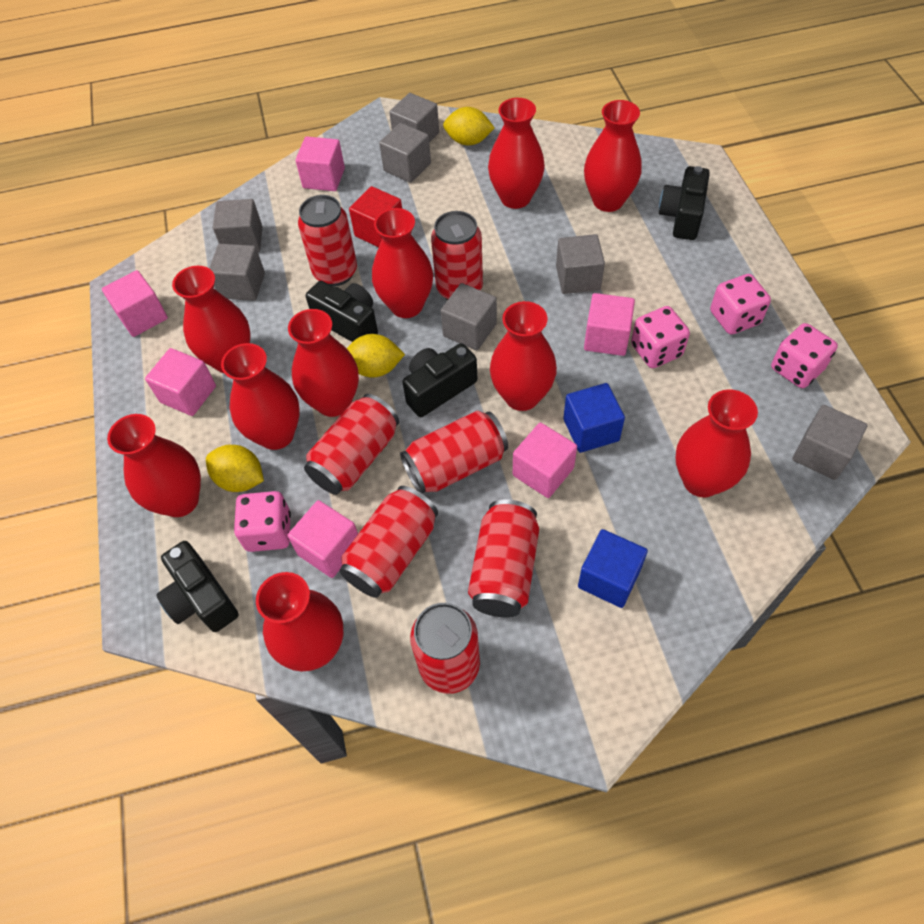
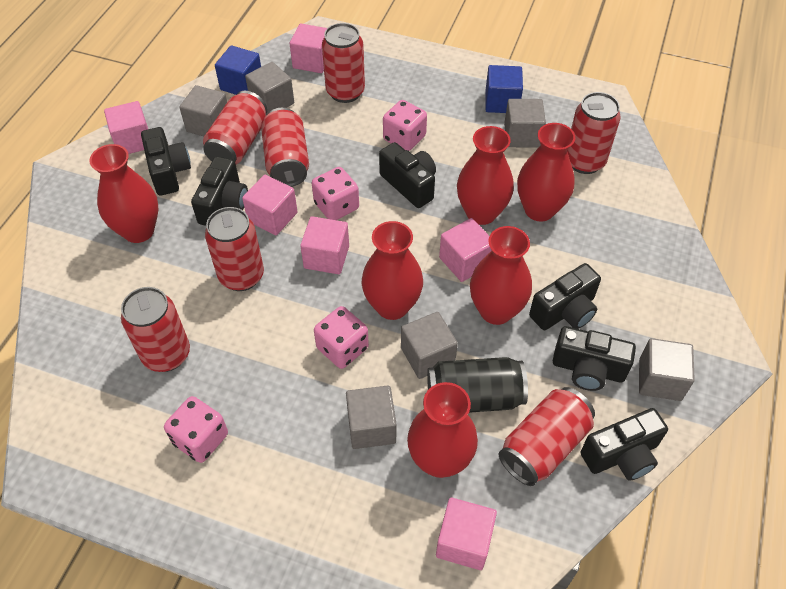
black camera: [156,541,238,632] [306,281,378,342] [402,343,478,417] [659,166,710,240] = 4 -> [141,127,191,196] [191,157,248,226] [379,142,436,208] [529,263,601,330] [553,326,636,391] [581,408,668,481] = 6
black can: none = 0 -> [427,357,528,413] = 1
grey cube: [209,244,265,301] [213,199,263,253] [379,123,431,183] [389,93,439,143] [441,283,497,350] [556,234,605,294] [792,405,867,480] = 7 -> [179,85,227,136] [245,62,294,115] [346,386,396,449] [401,312,458,379] [504,99,546,148] [639,338,695,401] = 6
red cube: [349,186,402,247] = 1 -> none = 0
red vase: [107,414,201,517] [172,266,251,373] [221,343,300,450] [256,572,343,671] [288,309,359,417] [372,208,433,318] [488,98,545,209] [490,301,557,411] [584,100,642,212] [676,389,758,497] = 10 -> [89,144,158,243] [362,221,423,320] [407,382,478,478] [457,126,514,225] [470,226,532,325] [517,123,575,222] = 6
yellow lemon: [206,445,264,492] [347,334,405,378] [443,107,495,146] = 3 -> none = 0

